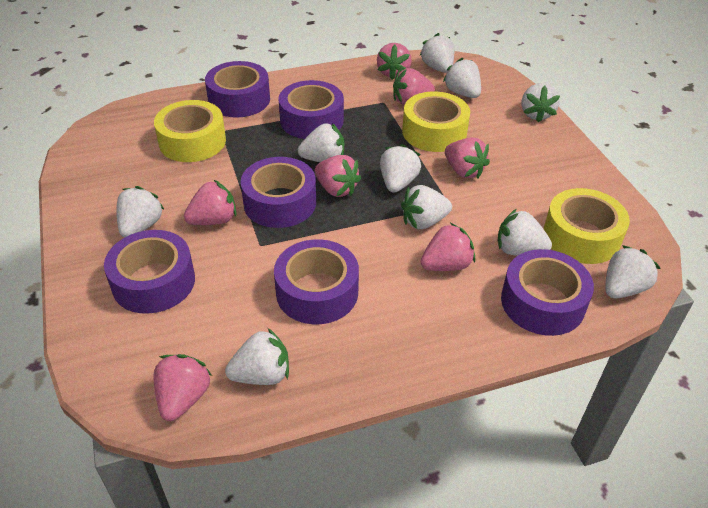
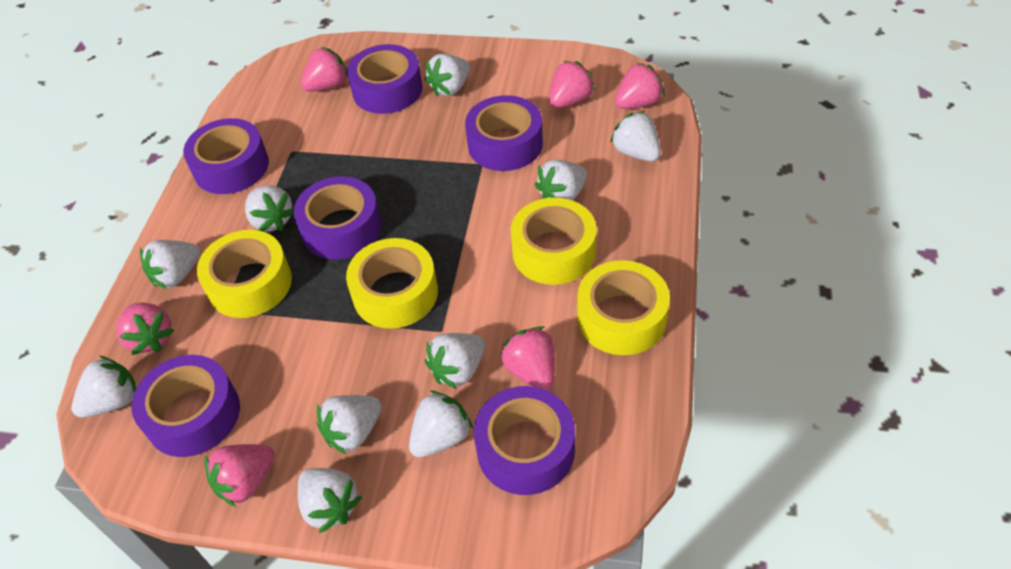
pink strawberry: [154,354,212,421] [184,179,237,225] [315,155,361,197] [377,43,411,80] [393,68,435,105] [420,223,475,271] [445,137,490,178] = 7 -> [116,303,175,355] [205,444,275,507] [301,47,348,92] [500,326,555,390] [549,61,596,108] [615,62,665,109] = 6
yellow tape: [154,100,226,162] [402,91,470,152] [544,188,630,264] = 3 -> [197,230,292,318] [346,238,438,329] [510,198,597,285] [577,260,670,355] = 4

